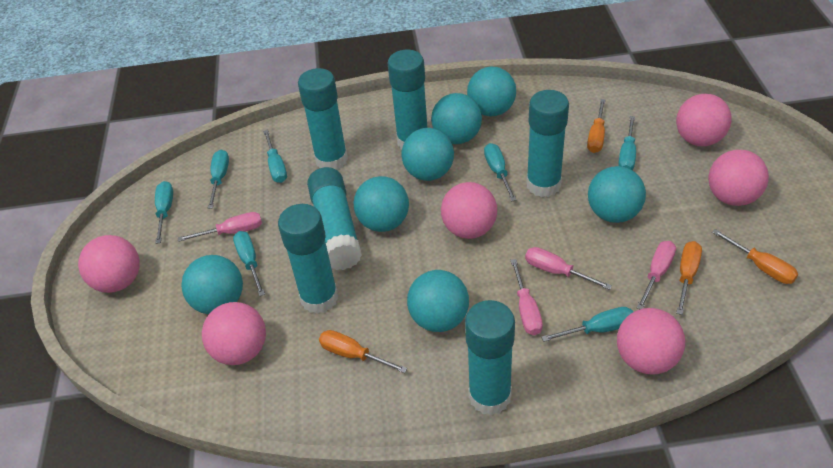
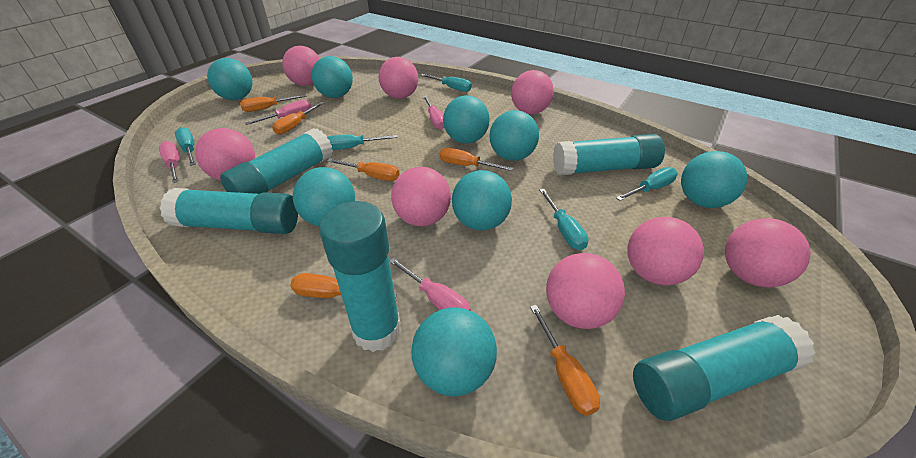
orange screwdriver: [319,330,407,373] [587,99,605,153] [676,241,702,315] [712,229,798,284] = 4 -> [240,94,307,112] [272,102,324,135] [290,273,397,299] [327,158,400,181] [440,147,514,171] [530,305,600,416] = 6
pink ball: [78,235,140,293] [202,302,266,365] [441,182,497,239] [617,308,685,375] [676,94,732,146] [708,150,769,206] = 6 -> [195,128,255,180] [282,46,320,86] [379,57,418,99] [391,167,451,226] [511,70,554,114] [546,253,625,329] [628,217,704,286] [725,218,811,287] = 8
turquoise ball: [181,255,243,314] [353,176,409,232] [401,128,454,181] [407,270,469,332] [431,93,482,144] [467,67,516,116] [588,166,646,223] = 7 -> [207,58,253,100] [293,167,355,226] [312,56,353,98] [412,307,497,396] [443,95,490,144] [452,170,512,230] [489,110,539,161] [681,151,747,208] = 8
turquoise glue stick: [278,204,338,314] [298,68,348,170] [307,167,362,270] [388,50,428,150] [465,300,515,416] [526,90,569,197] = 6 -> [160,188,298,234] [220,128,333,194] [319,201,401,352] [553,134,665,176] [633,315,816,421] = 5
turquoise screwdriver: [155,181,173,244] [208,150,229,209] [233,231,265,296] [263,130,287,183] [484,143,516,201] [541,307,633,342] [618,116,636,170] = 7 -> [175,127,196,166] [327,134,397,150] [421,74,472,92] [540,189,588,250] [616,167,678,201] = 5

